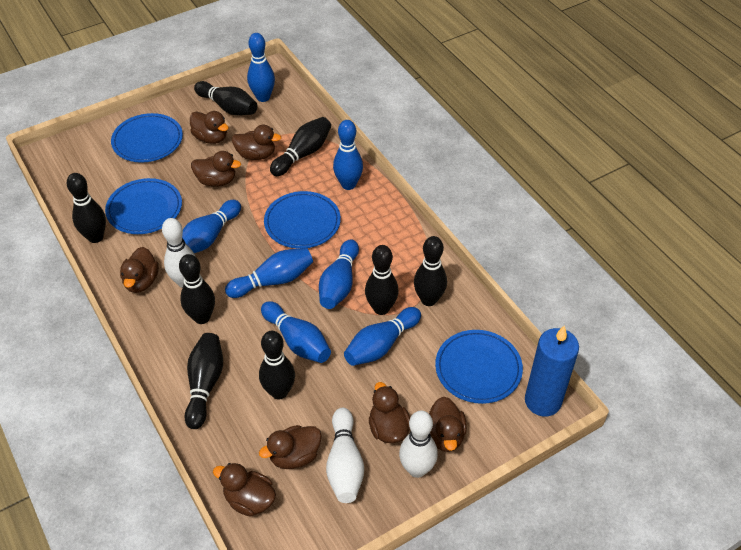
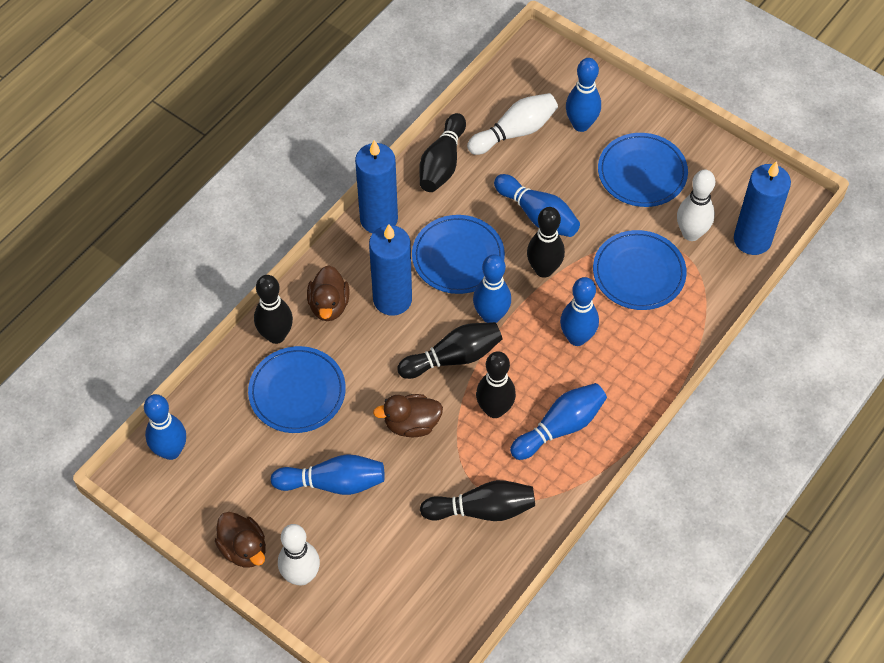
black bowling pin: [67,173,106,243] [179,254,215,324] [184,333,223,429] [194,81,257,116] [259,331,295,400] [270,117,331,176] [365,245,399,315] [414,236,447,306] = 8 -> [254,275,293,344] [397,322,502,379] [419,113,466,192] [420,480,535,521] [476,351,516,418] [527,207,565,278] = 6
blue candle: [525,325,579,416] = 1 -> [355,140,398,233] [369,224,412,316] [734,161,791,255] = 3
brown duck: [120,247,159,293] [190,111,229,144] [191,151,241,187] [213,463,276,517] [232,125,281,160] [259,425,322,469] [369,382,410,443] [429,397,467,452] = 8 -> [215,512,266,568] [307,265,350,321] [373,394,443,437] = 3

